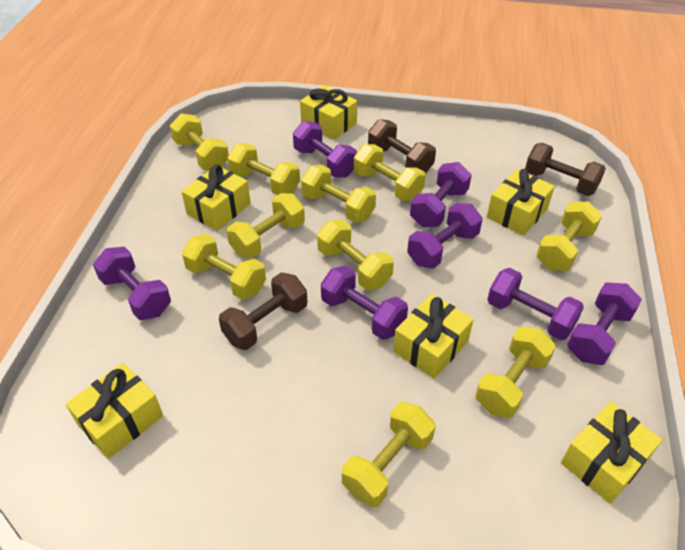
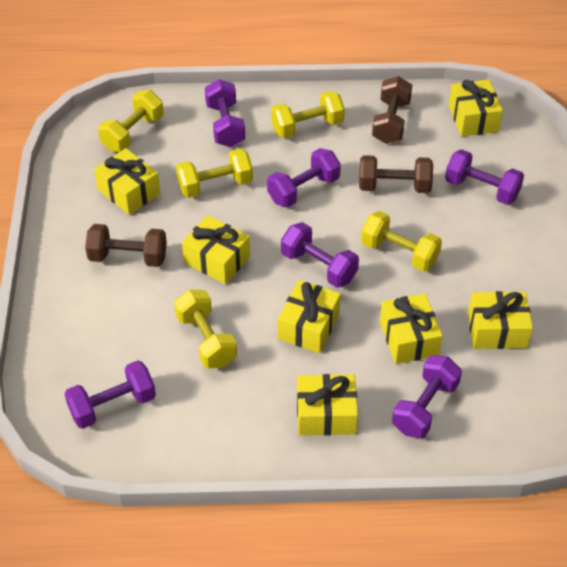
purple dumbbell: [93,247,171,320] [293,121,357,178] [321,265,408,340] [407,203,483,269] [410,162,472,227] [487,268,584,340] [567,282,642,365] = 7 -> [64,360,156,429] [205,79,245,147] [267,148,341,208] [281,222,359,288] [392,355,462,438] [445,149,524,205] = 6
yellow dumbbell: [170,113,229,170] [182,234,266,300] [227,143,300,195] [227,193,305,258] [301,165,376,223] [317,220,394,290] [342,402,436,507] [354,144,426,201] [475,327,556,418] [536,202,602,271] = 10 -> [98,90,164,152] [174,290,237,368] [176,148,253,198] [271,91,345,138] [361,211,442,272] = 5
yellow gift: [65,363,163,459] [181,165,251,231] [300,85,357,140] [393,294,474,379] [487,169,555,236] [561,402,662,504] = 6 -> [94,148,160,215] [182,215,250,284] [278,280,341,353] [297,374,358,435] [380,293,443,364] [449,79,503,137] [468,291,533,349] = 7

